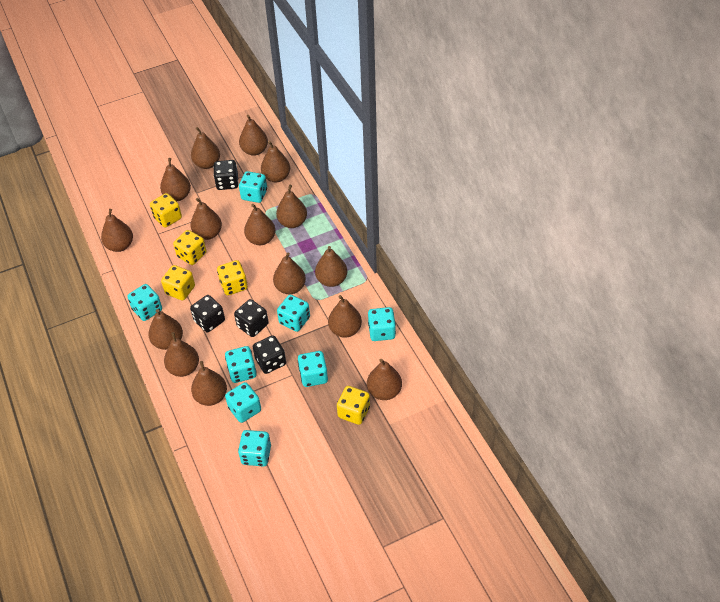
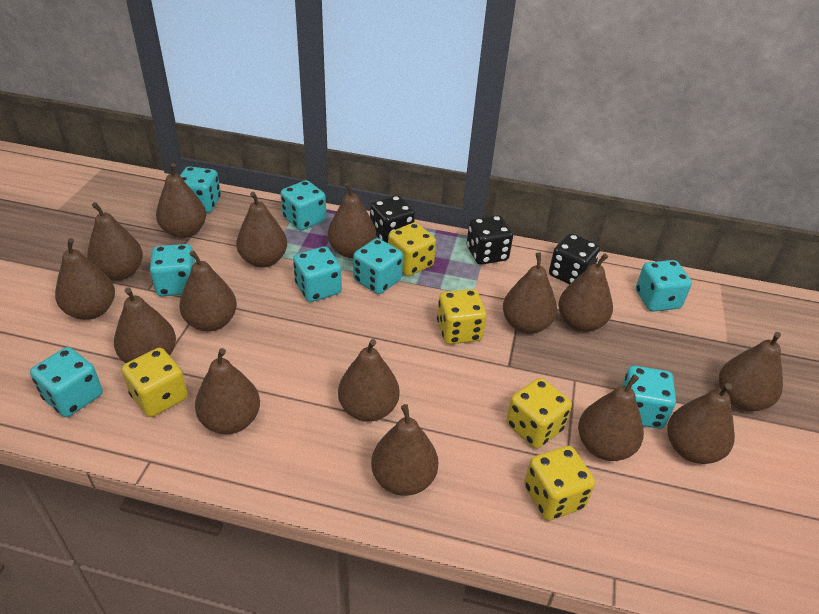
black dice: [190,295,225,332] [214,160,239,190] [234,299,269,337] [253,335,286,374] = 4 -> [370,195,415,243] [467,215,513,265] [549,233,600,284] = 3

